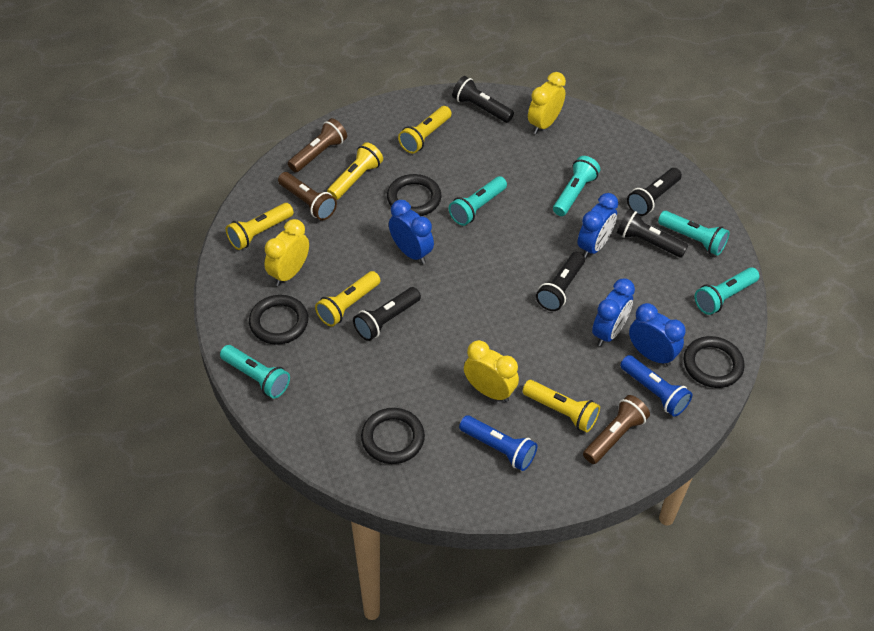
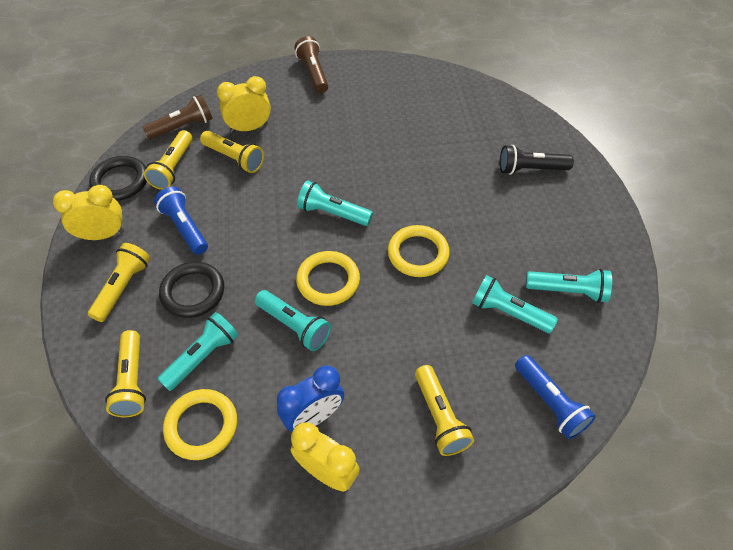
black flashlight: [353,287,421,341] [452,76,514,123] [536,252,585,311] [617,209,688,258] [627,168,682,216] = 5 -> [500,145,574,175] = 1
black ring: [249,295,308,345] [361,408,425,464] [387,174,441,216] [683,336,744,388] = 4 -> [89,156,147,201] [159,262,224,318] = 2
blue clock: [389,200,434,264] [577,193,618,258] [592,278,635,346] [629,303,686,366] = 4 -> [277,366,344,432] = 1
brown flashlight: [278,172,337,220] [288,118,347,173] [583,395,650,464] = 3 -> [142,95,213,139] [294,36,328,93] = 2
yellow ring: none = 0 -> [163,389,237,460] [296,251,360,306] [388,225,450,277] = 3

